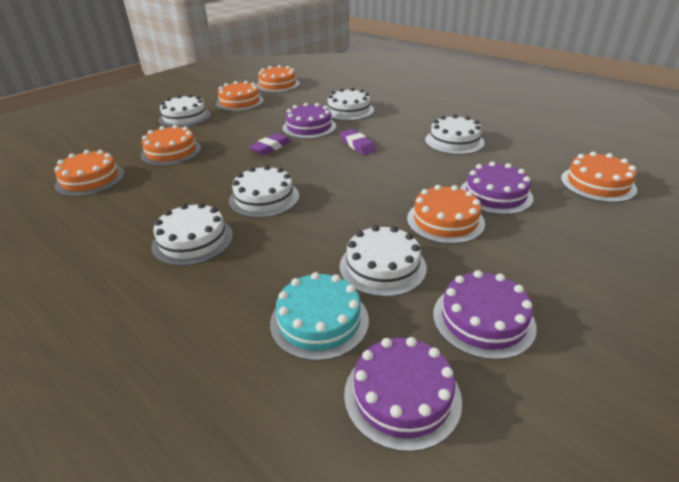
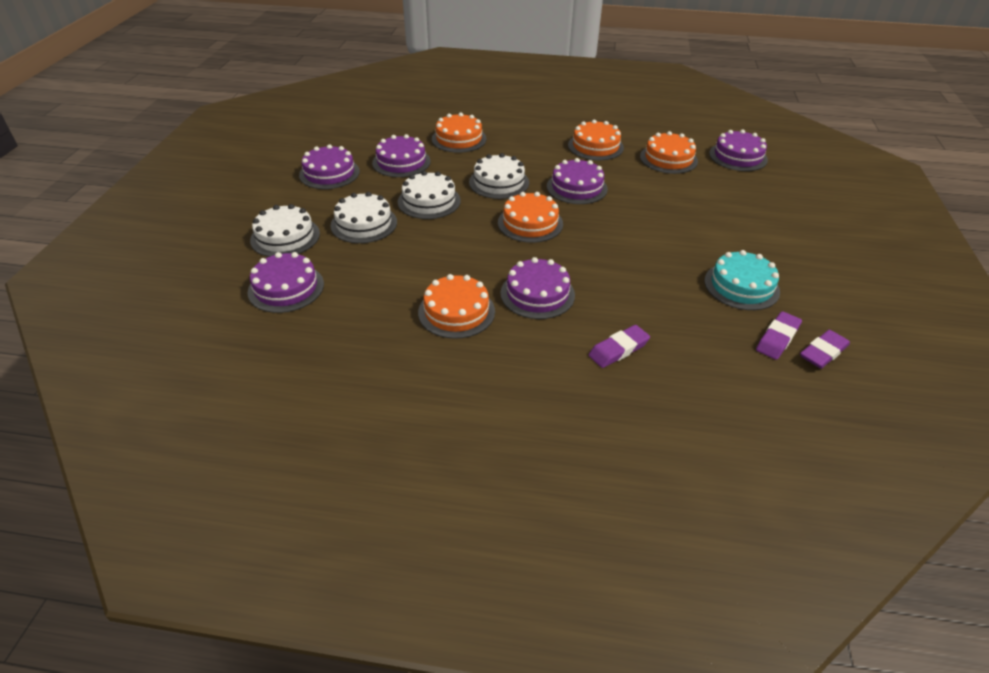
orange cake: [55,150,124,196] [141,125,201,166] [216,81,264,111] [256,65,300,93] [407,185,485,244] [561,151,637,202] = 6 -> [418,274,495,339] [432,113,486,153] [498,192,563,243] [568,120,624,160] [640,131,698,174] = 5
purple cake: [282,103,336,139] [344,337,462,452] [433,270,536,360] [460,161,533,215] = 4 -> [248,252,324,313] [299,144,360,189] [372,134,431,177] [501,257,575,319] [547,158,608,204] [709,130,768,171] = 6
purple eraser: [249,133,291,155] [340,129,376,155] = 2 -> [589,325,650,368] [756,311,802,360] [800,330,850,369] = 3
white cake: [152,203,233,266] [159,94,211,127] [229,165,299,218] [327,88,374,121] [340,225,427,297] [425,114,485,155] = 6 -> [250,204,320,257] [330,192,397,243] [398,171,461,219] [469,153,529,199] = 4

